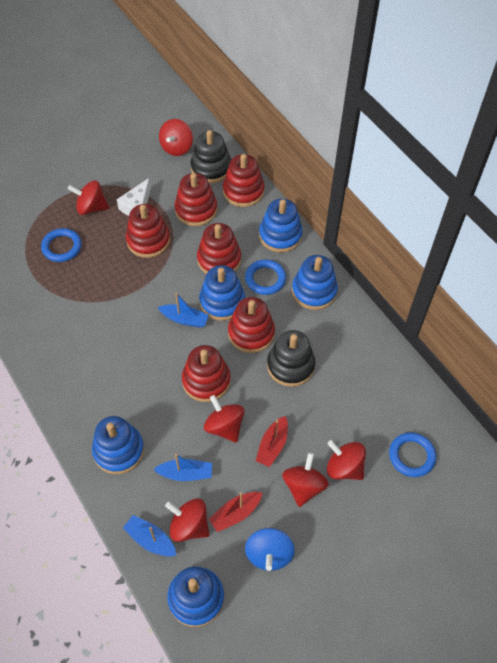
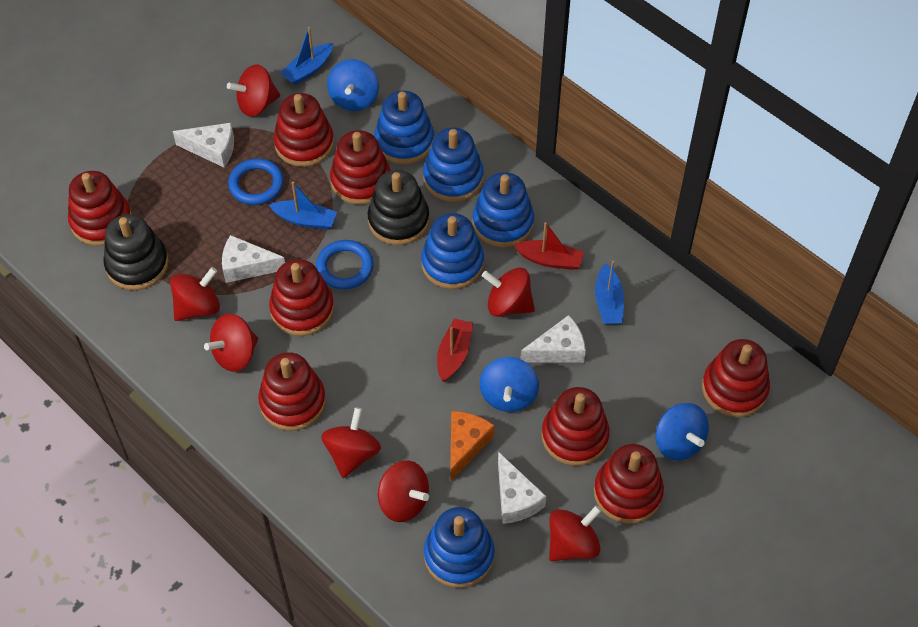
blue ring: [41,228,82,262] [245,260,286,295] [389,432,436,477] = 3 -> [228,158,284,205] [316,240,374,290] = 2
blue spinning top: [245,528,295,571] = 1 -> [327,59,379,111] [480,357,539,412] [655,403,709,461] = 3
orange cheese: none = 0 -> [450,411,495,481] = 1
red spinning top: [68,180,109,215] [159,119,193,156] [165,498,210,542] [204,395,244,443] [282,453,329,507] [327,440,366,480] = 6 -> [170,267,220,321] [204,314,258,372] [227,64,280,117] [321,407,381,478] [378,460,429,522] [482,268,535,317] [549,505,602,561] = 7
red stacking toy: [126,204,170,258] [175,173,217,226] [182,345,230,402] [197,223,241,274] [223,154,265,207] [228,297,275,353] = 6 -> [68,171,132,246] [258,352,326,431] [269,259,334,336] [274,93,334,167] [330,130,391,205] [541,387,610,466] [594,444,664,524] [702,339,770,417] = 8
white cheese: [117,178,151,216] = 1 -> [173,123,234,167] [222,235,285,283] [498,452,546,524] [520,315,586,363] = 4

